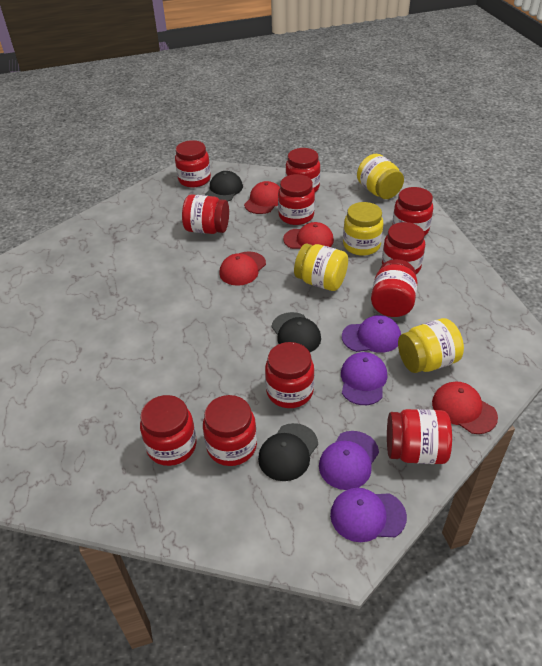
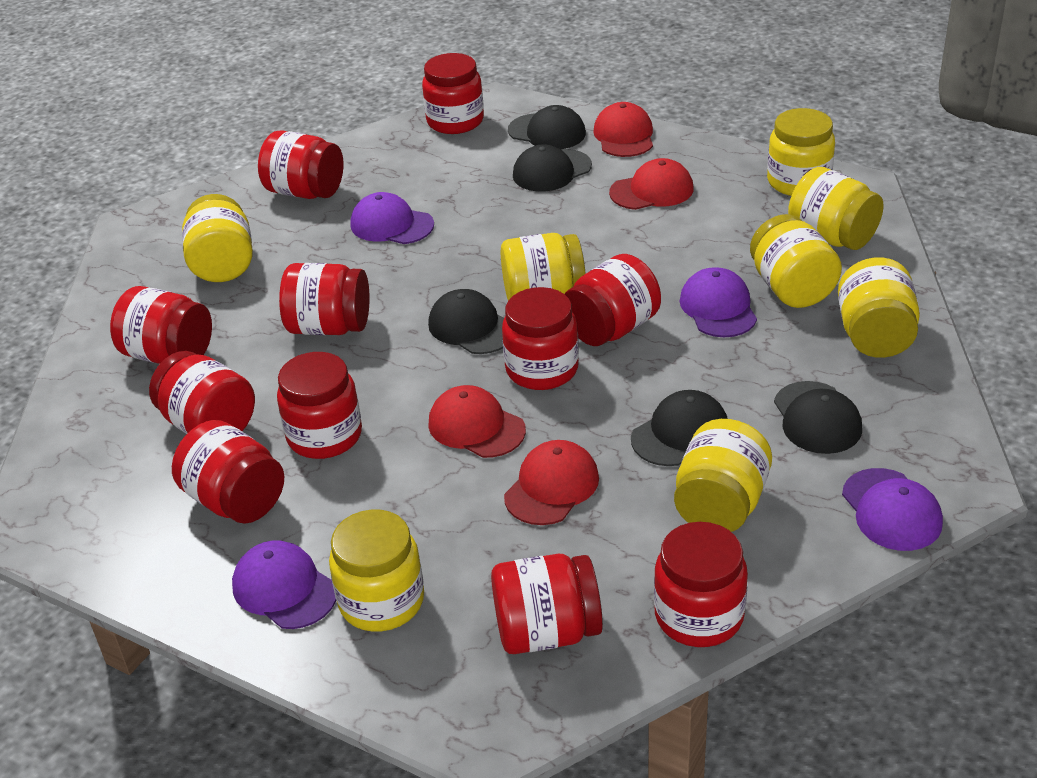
black cap: [205,171,243,201] [258,423,318,481] [271,312,321,352] = 3 -> [428,289,504,354] [508,105,586,149] [513,144,592,192] [631,390,728,466] [774,381,862,454] = 5
yellow jar: [294,244,348,291] [343,202,384,256] [357,154,404,199] [398,318,464,373] = 4 -> [182,194,253,282] [329,509,424,632] [501,233,586,300] [674,419,772,532] [750,214,842,308] [767,108,835,196] [788,167,883,250] [838,257,920,358] = 8

